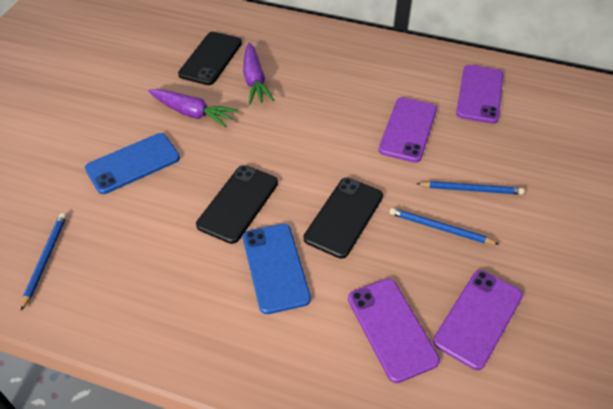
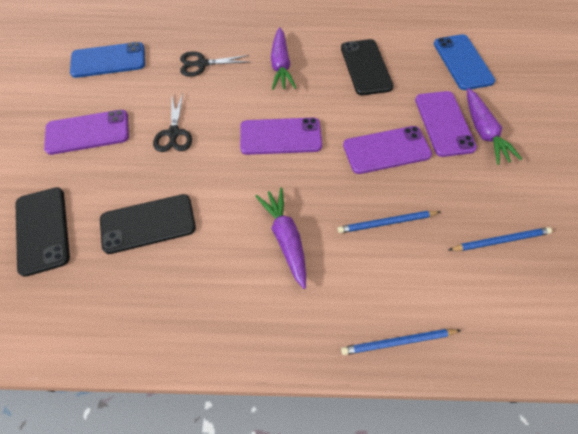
black scissors: none = 0 -> [153,93,192,152] [180,51,249,77] = 2
purple carrot: [148,89,238,128] [243,42,274,105] = 2 -> [255,187,306,289] [271,27,296,90] [467,88,522,165] = 3

